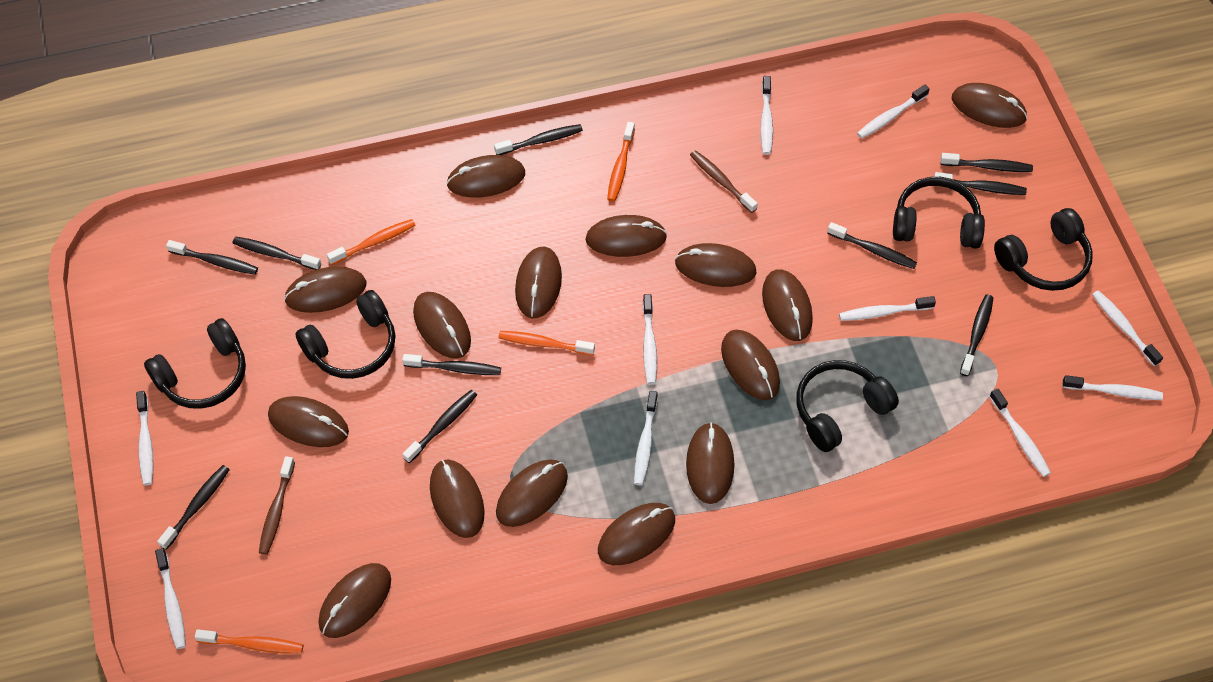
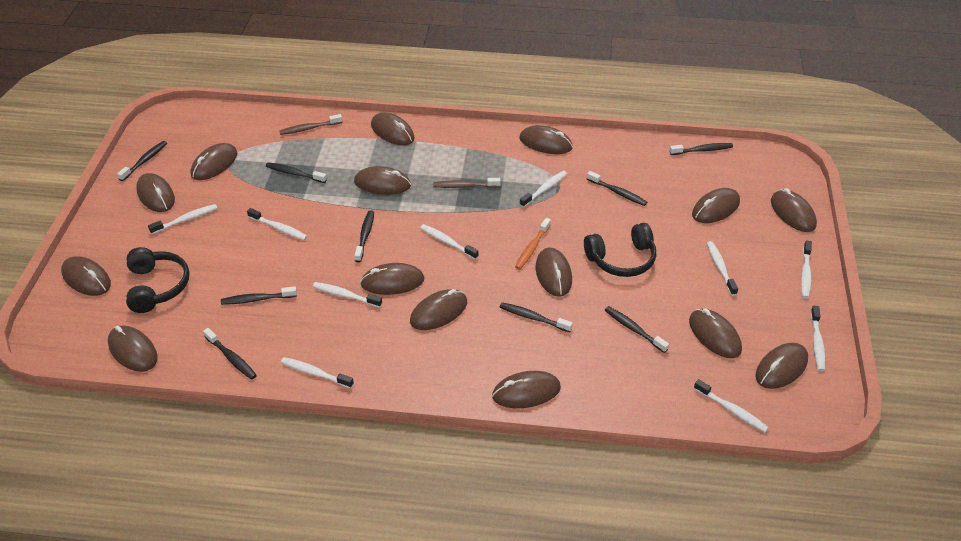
black headphones: [144,318,246,409] [296,290,395,379] [796,360,899,452] [893,177,985,249] [994,208,1093,291] = 5 -> [126,247,190,313] [584,223,656,277] = 2
black toothbrush: [157,465,230,550] [166,240,258,275] [232,236,321,270] [402,354,501,375] [402,390,477,463] [494,124,583,155] [827,222,917,269] [934,172,1027,195] [941,153,1033,172] [960,295,993,376] = 10 -> [117,141,167,181] [203,328,257,380] [221,286,297,305] [266,162,327,183] [354,210,374,262] [500,302,573,332] [587,171,647,206] [605,306,669,353] [670,143,733,155] = 9
orange toothbrush: [195,629,303,654] [327,219,415,265] [498,331,595,355] [607,122,635,202] = 4 -> [515,218,551,270] = 1

